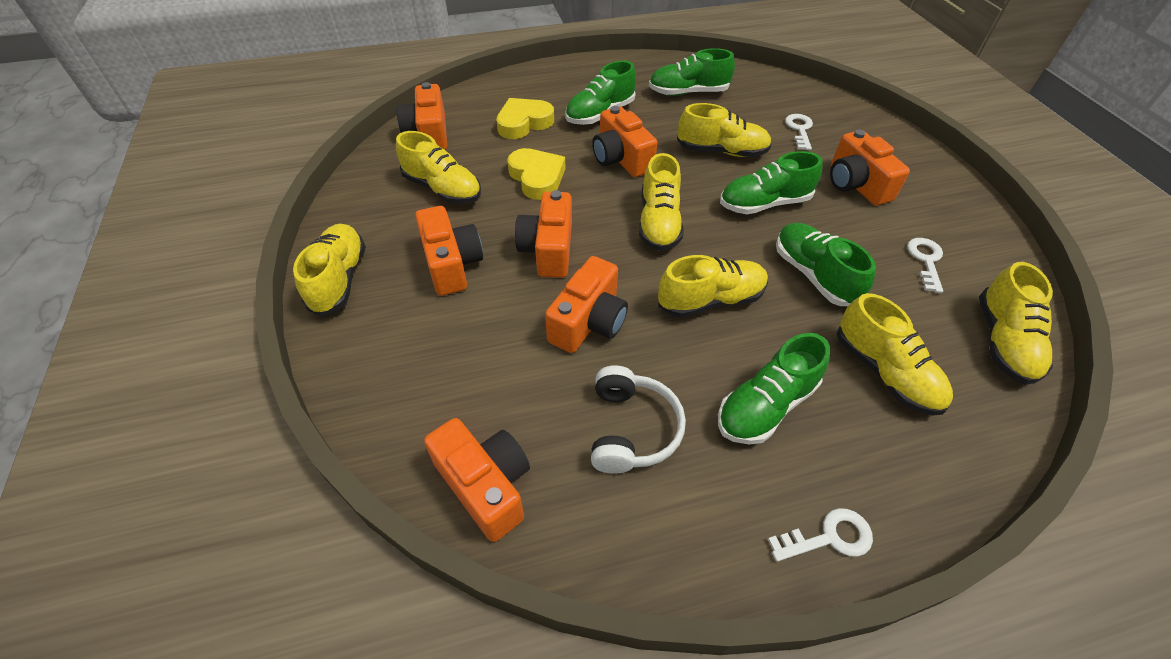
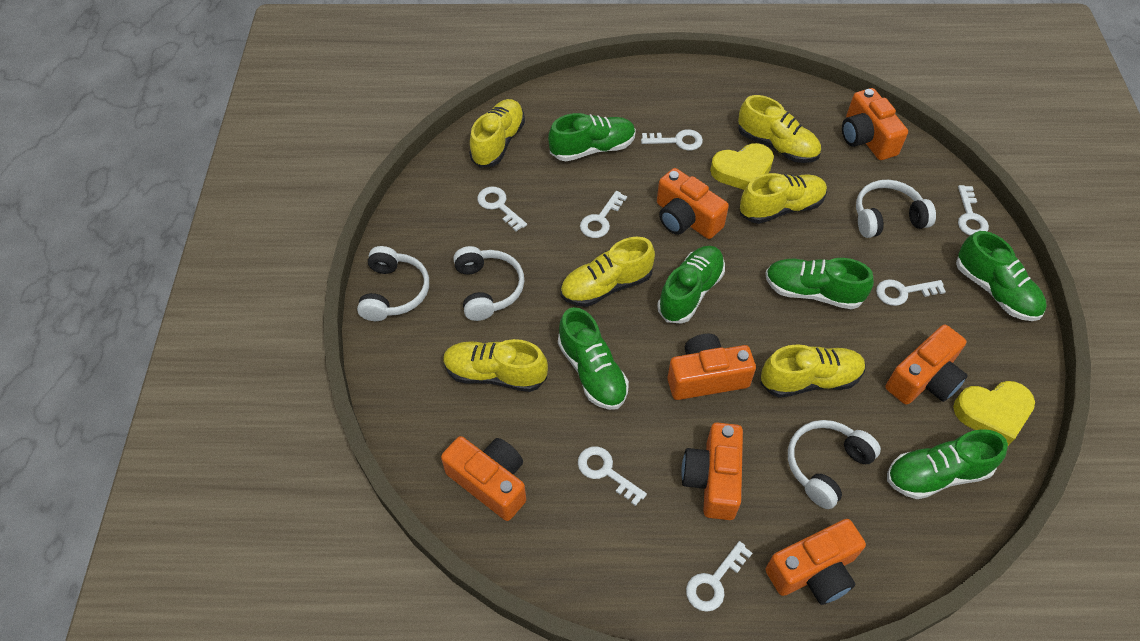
green shoe: [565,60,636,125] [649,48,735,96] [718,333,830,444] [720,151,823,214] [776,223,876,306] = 5 -> [548,113,636,162] [558,307,629,410] [657,246,725,324] [765,258,874,310] [887,429,1008,499] [956,231,1047,321] = 6
white headphones: [591,365,686,474] = 1 -> [357,246,429,321] [453,246,524,321] [788,420,881,509] [856,180,936,238] = 4
white key: [768,508,873,562] [785,114,813,150] [907,238,943,293] = 3 -> [477,186,527,231] [578,446,647,506] [580,191,627,238] [641,129,703,151] [686,541,752,612] [876,279,946,306] [958,185,989,235] = 7
yellow shoe: [293,224,366,316] [396,131,481,204] [639,153,684,251] [658,255,768,318] [677,103,772,157] [837,293,953,416] [979,262,1053,384] = 7 -> [443,339,548,392] [469,99,525,168] [561,237,655,307] [738,95,821,163] [740,173,827,224] [760,344,866,398] = 6

